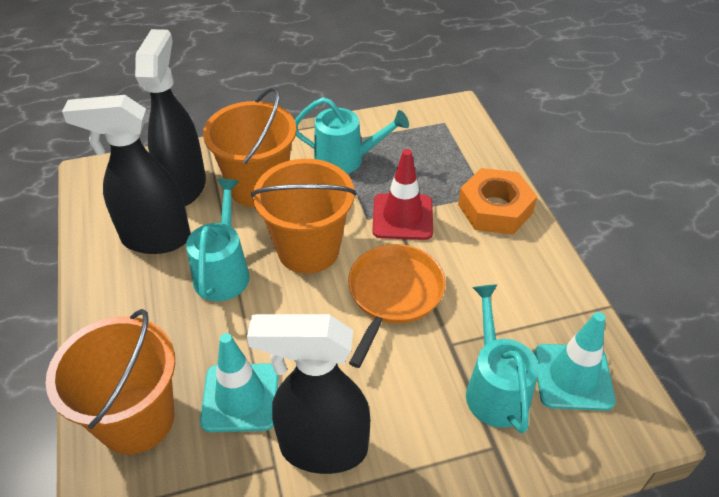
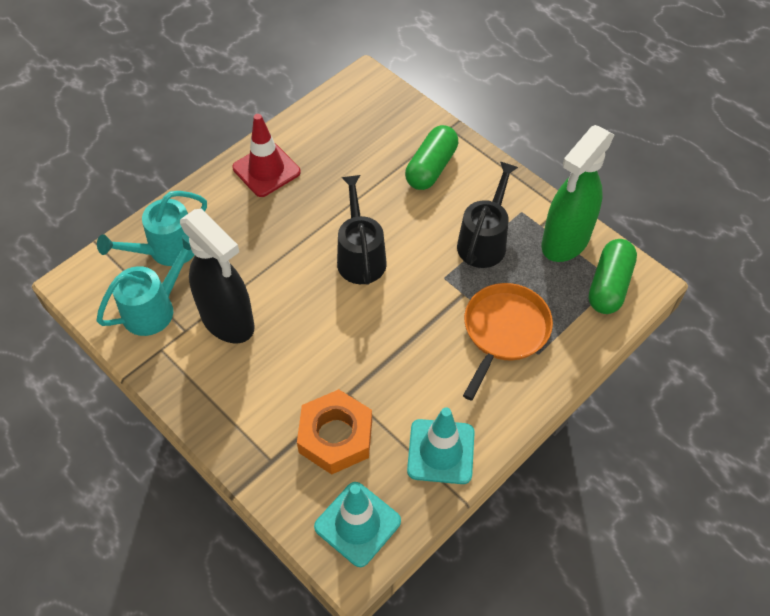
black spray bottle: [62,95,191,254] [135,29,206,206] [247,314,370,474] = 3 -> [180,209,255,343] = 1
black watering can: none = 0 -> [337,175,387,285] [457,161,518,268] = 2
green capsule: none = 0 -> [405,125,458,190] [589,239,637,314] = 2
green spray bottle: none = 0 -> [542,125,614,262] = 1
orange bucket: [46,309,175,454] [203,87,296,208] [251,159,357,274] = 3 -> none = 0
turquoise watering can: [186,179,250,301] [295,97,409,174] [466,284,539,433] = 3 -> [96,235,191,336] [97,191,207,266] = 2

